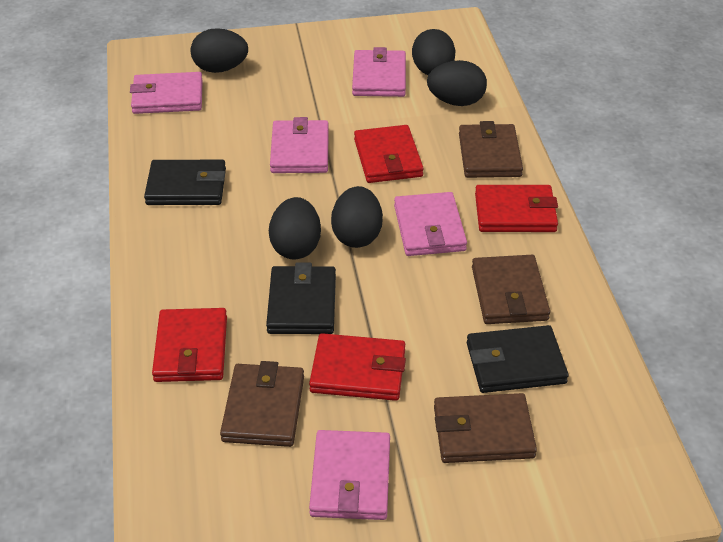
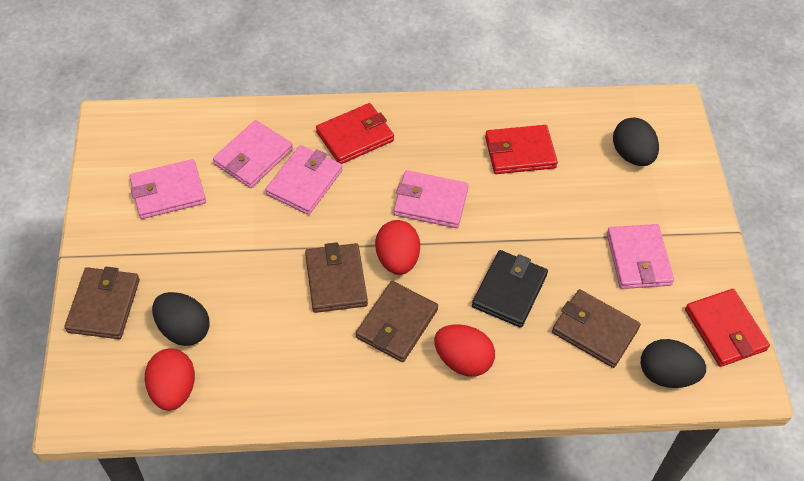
black egg: [191,28,248,73] [269,197,321,260] [331,186,383,248] [412,29,455,75] [427,60,487,106] = 5 -> [152,292,210,346] [613,117,659,166] [641,339,706,388] = 3
black wallet: [144,160,226,205] [266,262,336,334] [467,325,569,393] = 3 -> [472,250,548,328] = 1
red egg: none = 0 -> [145,348,195,411] [375,220,420,275] [434,324,495,377] = 3
red wallet: [152,308,227,382] [309,333,406,401] [354,125,424,183] [475,185,558,232] = 4 -> [316,103,394,164] [485,125,558,174] [685,289,770,367] = 3

